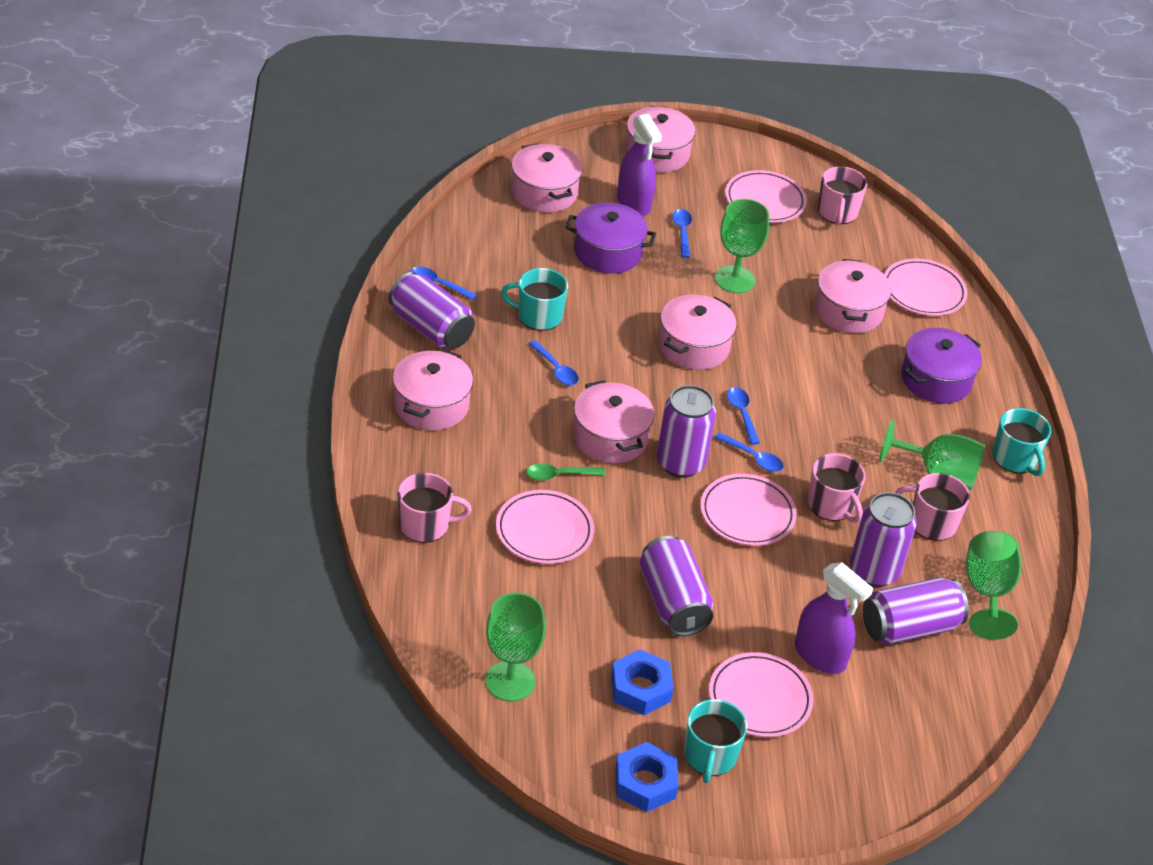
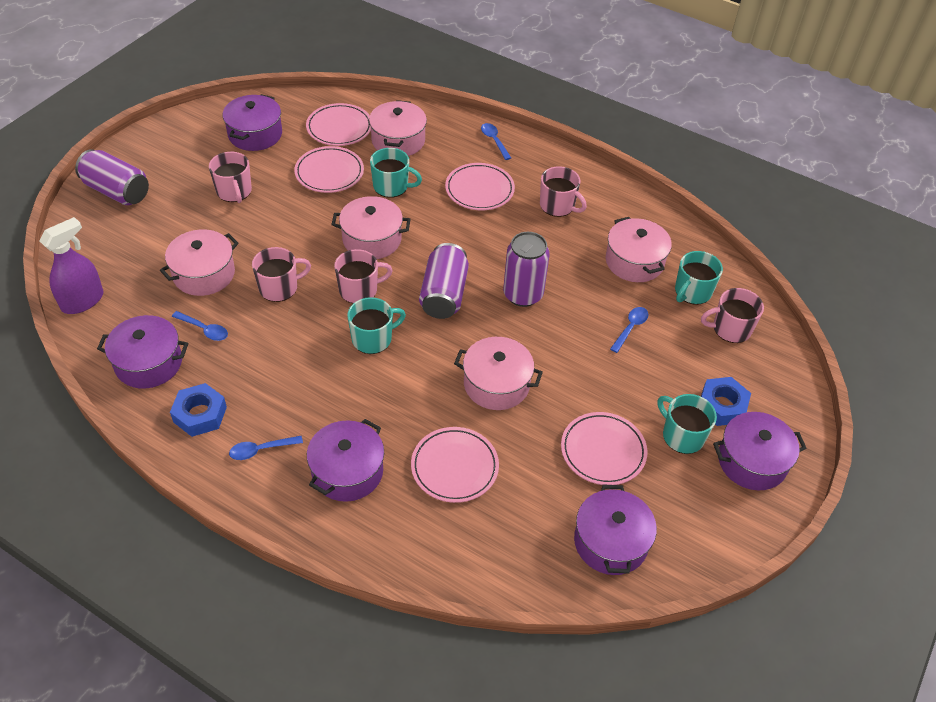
blue spoon: [410,267,477,300] [528,340,579,385] [672,209,692,258] [714,432,784,472] [727,387,760,445] = 5 -> [172,311,228,341] [229,436,303,460] [481,123,511,160] [610,307,649,353] = 4
green goblet: [485,592,546,701] [715,199,769,293] [879,419,985,490] [966,531,1021,640] = 4 -> none = 0
green spoon: [526,463,605,481] = 1 -> none = 0
pink mug: [397,473,472,543] [808,453,865,523] [818,166,867,225] [895,473,970,541] = 4 -> [209,152,252,203] [252,247,311,302] [334,249,393,304] [540,166,587,217] [701,288,764,343] = 5
pink pot: [393,349,473,430] [511,143,583,212] [573,380,654,463] [625,106,695,172] [659,295,737,370] [814,259,892,333] = 6 -> [160,229,239,296] [331,196,411,259] [369,100,427,156] [454,337,543,410] [606,217,672,282] = 5
purple can: [389,272,475,349] [639,536,714,636] [657,385,716,478] [850,492,917,587] [863,577,969,645] = 5 -> [75,149,149,205] [419,243,469,319] [503,232,550,307] = 3
purple pot: [565,203,656,273] [901,328,982,404] = 2 -> [97,315,188,389] [223,94,282,151] [307,419,384,502] [574,484,657,575] [713,412,807,490] = 5
purple spray bottle: [617,114,662,216] [795,562,873,674] = 2 -> [40,217,104,314] = 1
turquoise mug: [501,268,568,331] [684,699,747,783] [993,408,1051,476] = 3 -> [347,297,406,354] [370,148,422,198] [658,394,717,454] [675,251,723,305] = 4

